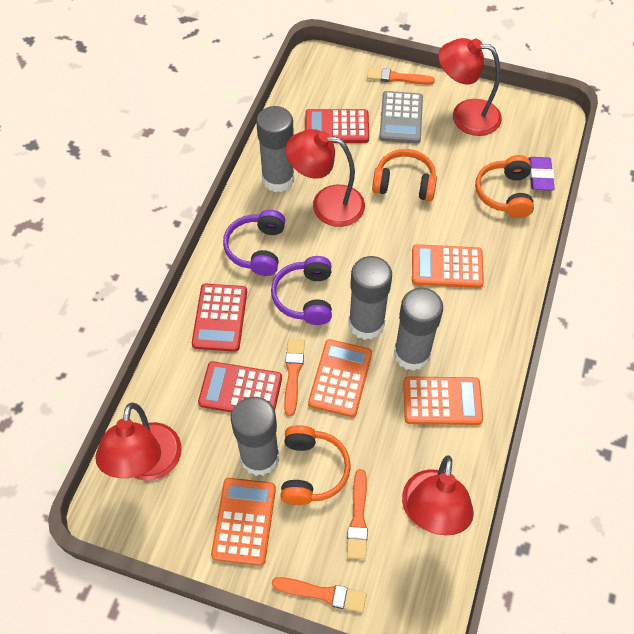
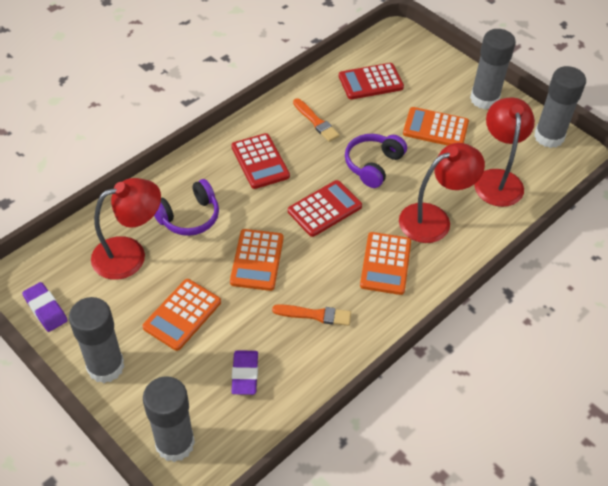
grey calculator: [379,91,423,143] = 1 -> none = 0
orange brush: [272,577,367,612] [284,339,305,416] [347,469,368,559] [367,68,435,85] = 4 -> [272,304,351,326] [293,98,340,142] = 2
orange headphones: [280,425,351,505] [372,149,437,201] [475,155,534,218] = 3 -> none = 0
purple eraser: [528,157,555,190] = 1 -> [22,282,68,332] [231,350,258,395] = 2
red lamp: [95,403,181,481] [286,129,365,227] [402,455,474,535] [438,38,502,136] = 4 -> [91,178,161,280] [399,143,485,243] [474,97,535,207] = 3

